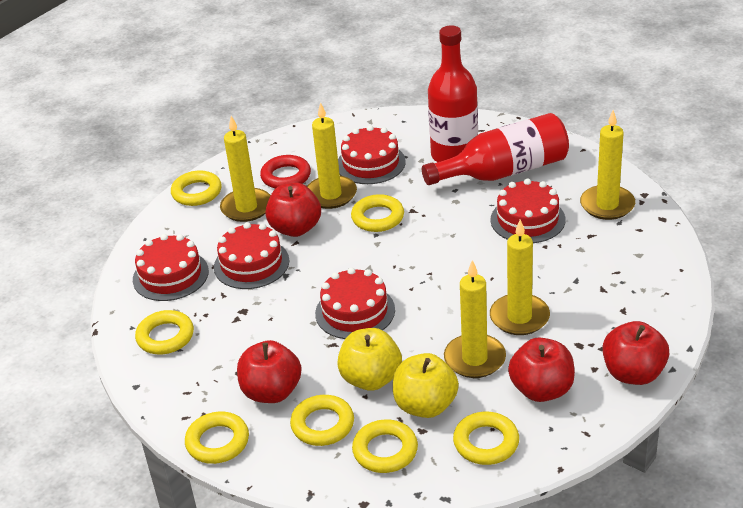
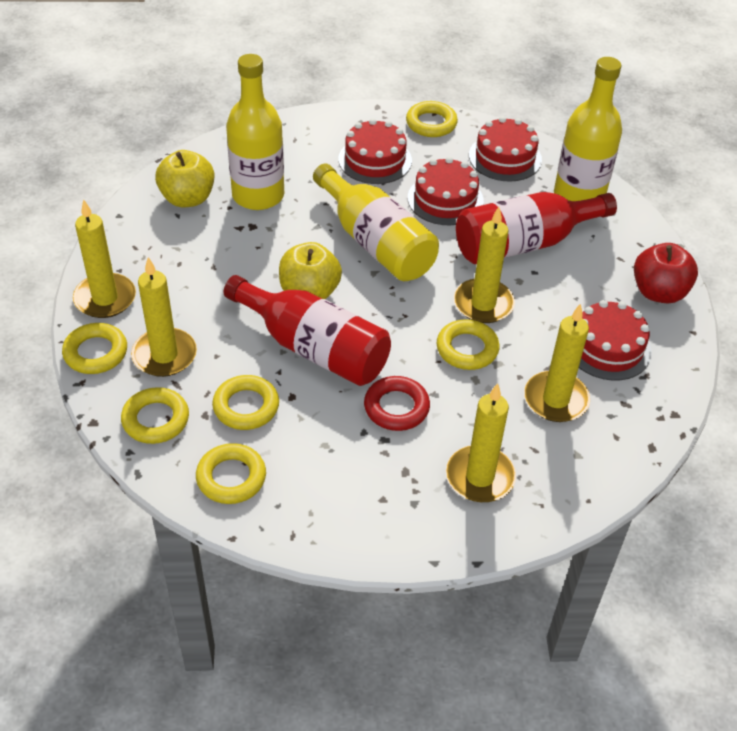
red apple: [237,340,302,403] [266,182,321,237] [508,337,575,402] [603,321,669,385] = 4 -> [634,243,698,303] = 1
red cake: [133,234,209,301] [214,222,289,289] [315,267,395,339] [338,125,406,184] [490,179,566,243] = 5 -> [338,118,412,184] [408,157,484,225] [469,116,542,182] [579,300,652,381] = 4
yellow bottle: none = 0 -> [226,54,284,210] [313,164,439,281] [554,57,622,201] = 3
yellow ring: [135,310,194,354] [171,170,222,206] [185,412,249,464] [290,395,354,446] [351,194,404,232] [352,419,418,473] [453,412,519,465] = 7 -> [62,323,127,374] [121,387,189,444] [196,443,266,504] [212,375,279,430] [406,101,458,137] [437,319,500,370] = 6

